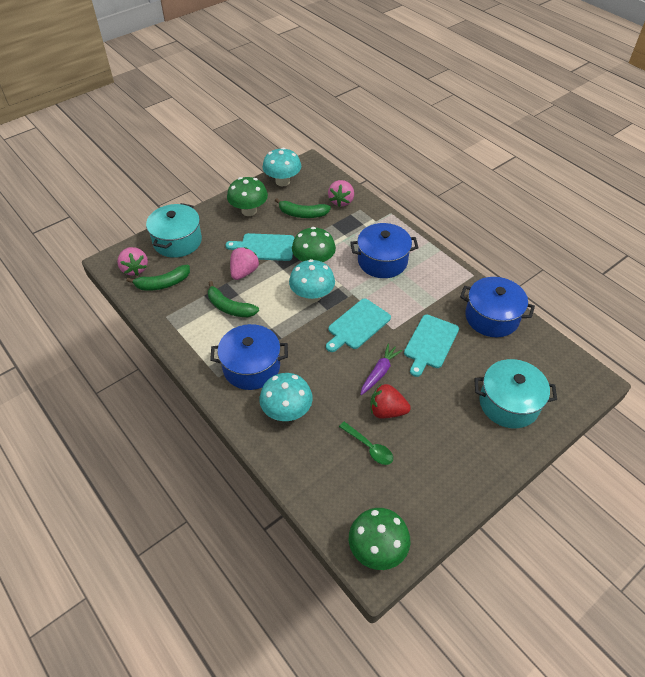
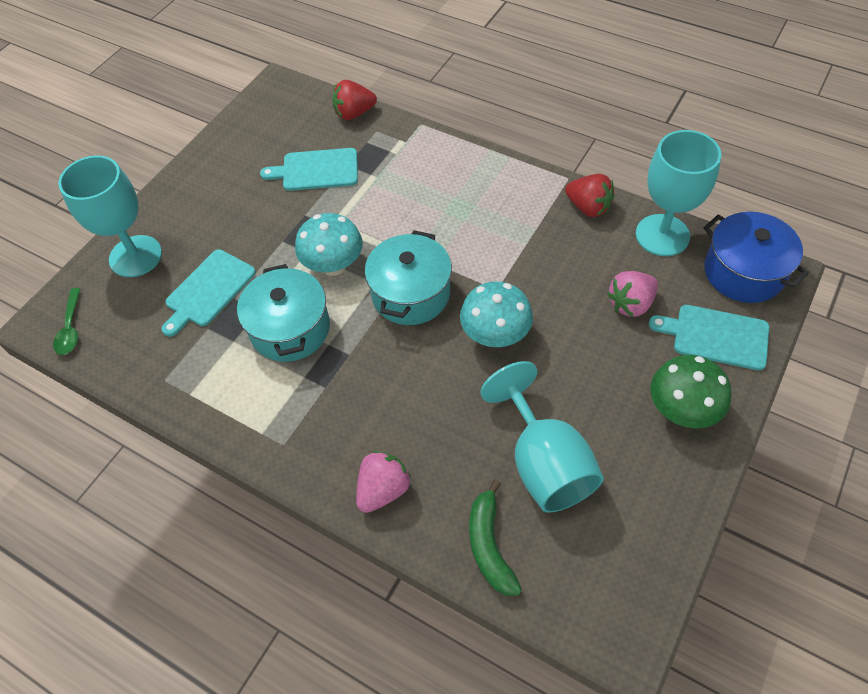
blue pot: [210,324,288,390] [350,223,419,278] [460,277,535,337] = 3 -> [704,212,809,303] = 1
green banana: [126,265,190,291] [208,281,259,317] [275,198,331,218] = 3 -> [469,479,522,596] = 1
green mushroom: [227,177,268,216] [292,227,336,262] [349,508,411,570] = 3 -> [651,355,732,428] = 1
pink strawberry: [117,247,148,276] [230,247,259,280] [328,180,354,207] = 3 -> [356,451,411,513] [607,271,658,317] = 2
purple carrot: [360,343,403,395] = 1 -> none = 0
red strawberry: [371,384,411,419] = 1 -> [332,80,377,120] [565,174,614,217] = 2
turquoise goblet: none = 0 -> [58,155,162,277] [480,361,604,513] [636,130,721,256] = 3
turquoise mushroom: [259,373,313,421] [263,147,301,186] [289,259,335,303] = 3 -> [295,213,363,276] [460,281,533,347] = 2

